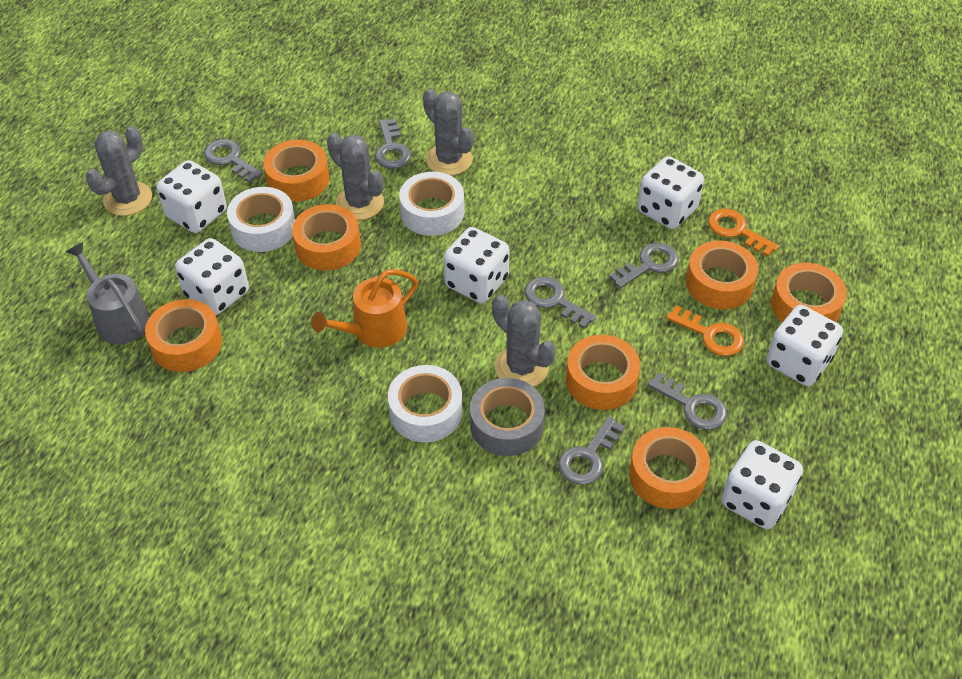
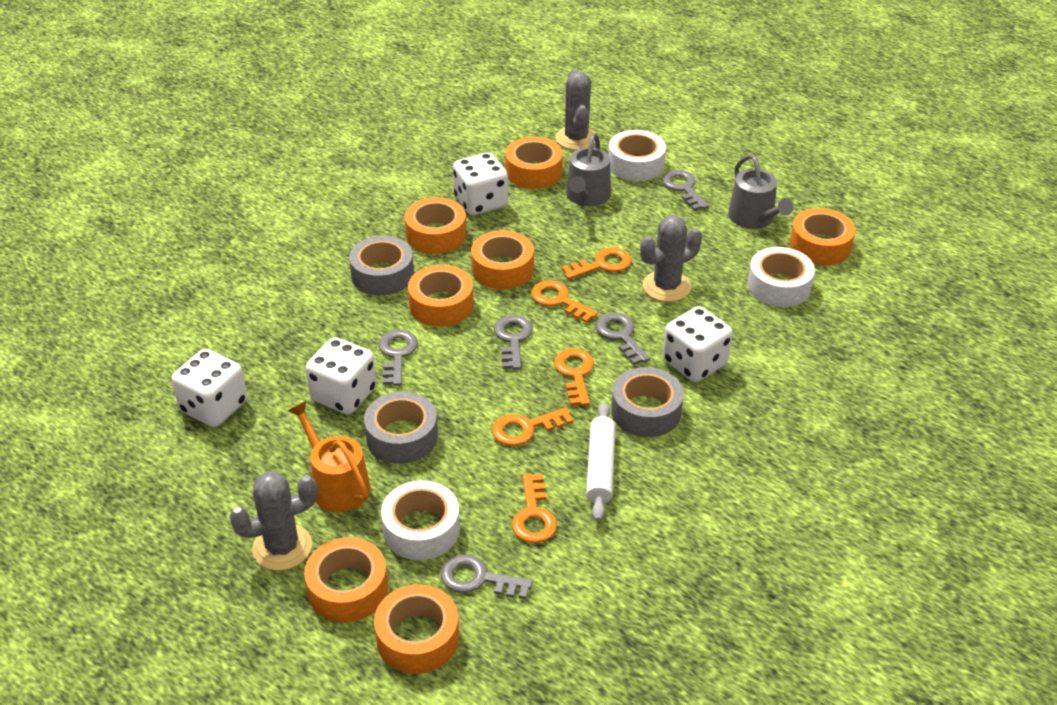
grey cactus: [86,126,152,216] [327,133,384,220] [423,89,474,175] [492,295,556,387] = 4 -> [229,472,317,571] [556,69,595,150] [640,215,702,302] = 3
grey key: [204,139,263,183] [375,119,411,169] [525,277,596,328] [558,416,625,485] [609,243,679,289] [648,372,727,430] = 6 -> [379,330,418,386] [441,554,533,599] [494,315,533,370] [596,313,650,365] [662,170,709,211] = 5
grey tape: [470,378,545,456] = 1 -> [349,236,414,295] [364,391,438,464] [611,367,684,437] = 3
grey watering can: [66,242,150,344] = 1 -> [566,133,611,206] [728,154,794,229] = 2
orange key: [666,305,744,356] [708,209,779,257] = 2 -> [492,407,573,446] [512,473,557,543] [531,280,598,323] [554,349,594,406] [562,247,631,279] = 5
white dice: [156,160,227,233] [175,238,249,315] [444,227,510,303] [637,156,704,229] [721,440,803,529] [766,305,843,386] = 6 -> [171,349,247,427] [306,337,377,414] [453,152,508,215] [663,306,732,382] = 4
white rolling pin: none = 0 -> [586,402,616,521] = 1

